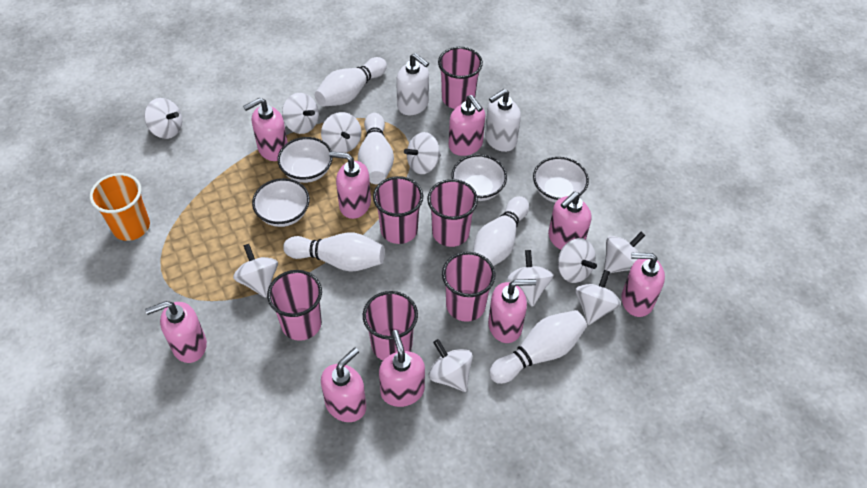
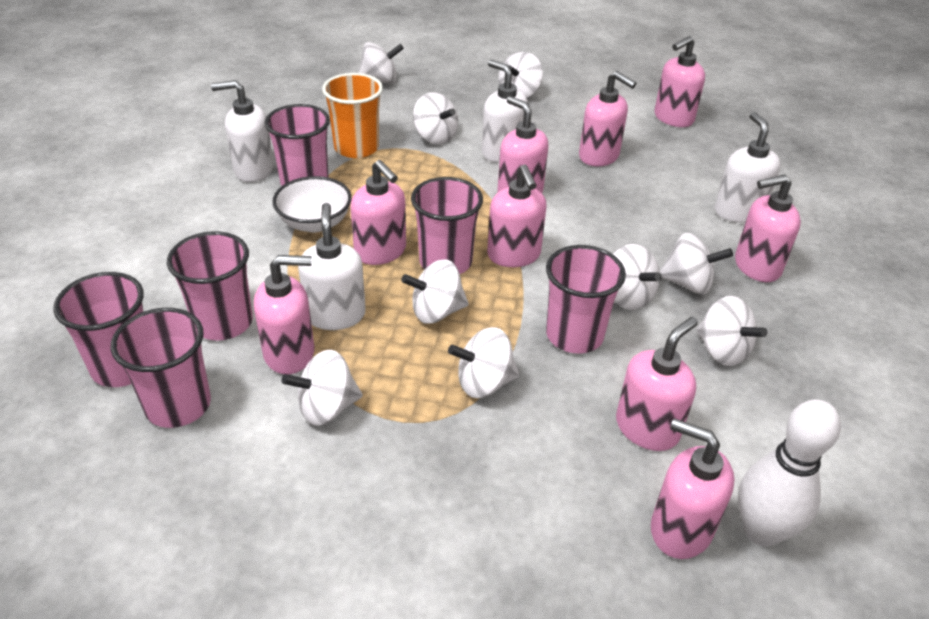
white bowl: [252,178,310,227] [277,137,333,183] [451,154,507,201] [533,157,589,203] = 4 -> [272,176,352,233] = 1
white bowling pin: [283,233,385,272] [315,57,387,107] [358,113,394,184] [473,196,529,266] [489,310,587,384] = 5 -> [738,399,841,547] = 1
white soap dispenser: [396,53,429,115] [485,89,521,152] = 2 -> [211,80,274,182] [298,203,366,330] [482,60,528,163] [715,112,781,223] = 4
white spinning top: [144,98,182,139] [233,244,278,298] [282,93,319,134] [321,112,361,153] [404,132,441,174] [429,339,473,392] [507,250,554,307] [558,238,597,283] [576,270,621,325] [604,232,645,273] = 10 -> [282,350,363,426] [358,42,404,84] [401,259,469,324] [413,92,458,145] [448,327,519,398] [498,52,543,98] [613,244,662,310] [659,233,733,294] [697,296,767,366] = 9

